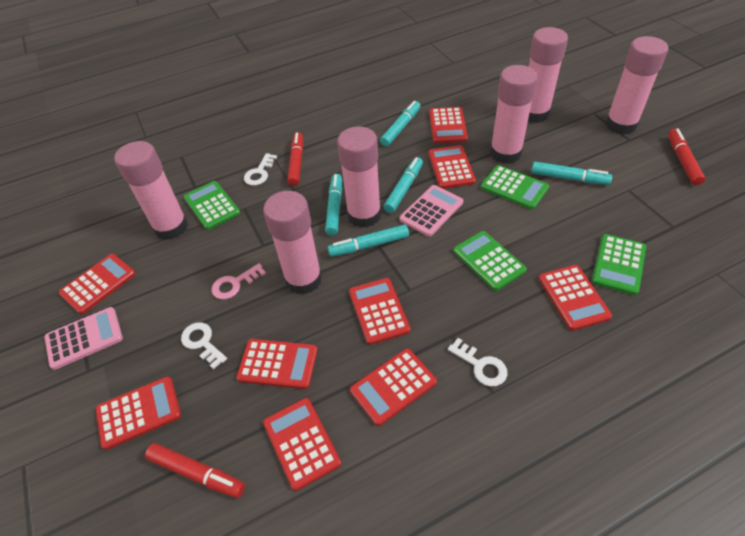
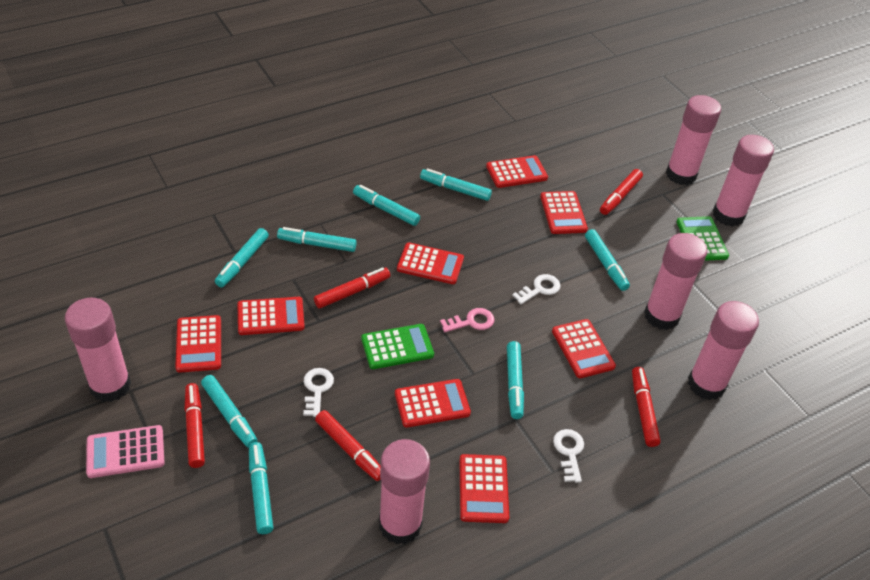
green calculator: [184,181,240,230] [453,231,527,291] [481,165,549,210] [592,234,646,295] = 4 -> [361,324,434,369] [677,216,729,261] = 2
pink calculator: [44,307,123,370] [400,185,464,237] = 2 -> [86,425,164,478] = 1
red calculator: [59,254,136,314] [95,376,181,450] [236,339,318,389] [263,398,341,491] [349,278,411,345] [350,348,437,426] [428,145,476,189] [429,107,468,143] [539,265,612,331] = 9 -> [175,315,221,373] [238,297,305,335] [395,379,471,427] [397,242,464,284] [460,454,509,523] [486,155,548,188] [540,191,588,234] [552,319,616,378] = 8
red marker: [145,443,245,498] [287,132,303,186] [668,129,705,185] = 3 -> [185,383,205,468] [314,268,390,309] [315,410,381,481] [600,169,643,215] [632,367,661,447] = 5
turquoise marker: [325,174,342,236] [328,224,409,257] [380,101,420,147] [383,157,423,213] [531,162,612,185] = 5 -> [201,375,257,448] [215,228,269,288] [249,442,273,534] [277,227,357,252] [353,185,420,226] [420,169,492,201] [507,341,524,419] [585,229,630,291] = 8

